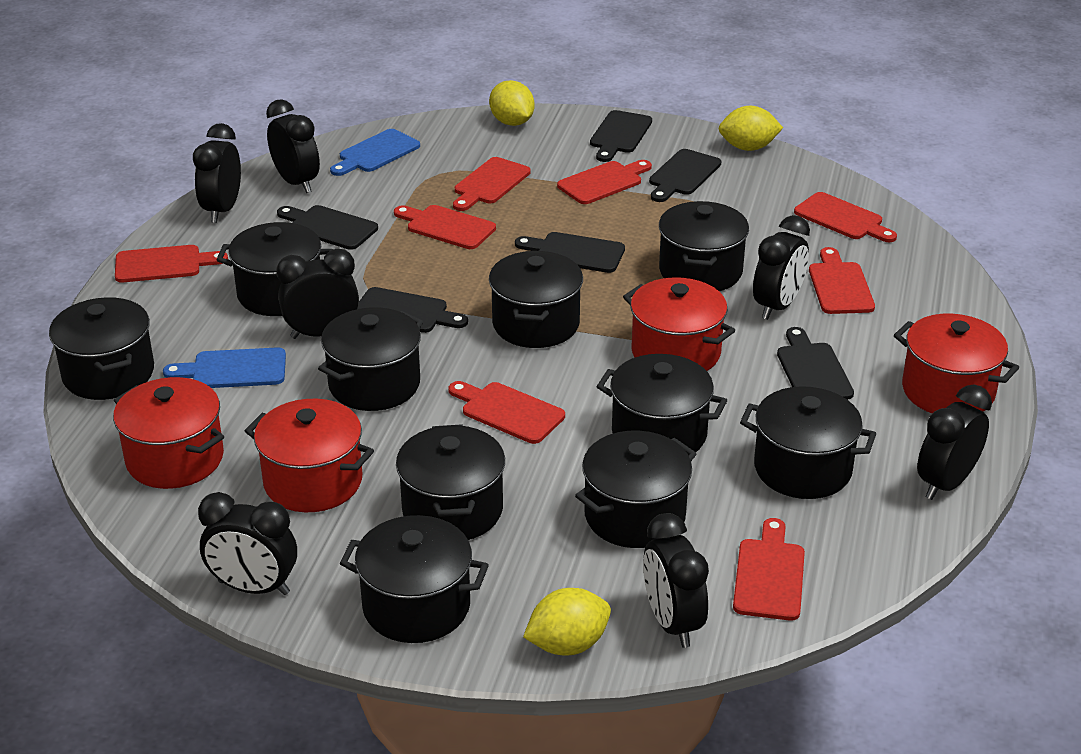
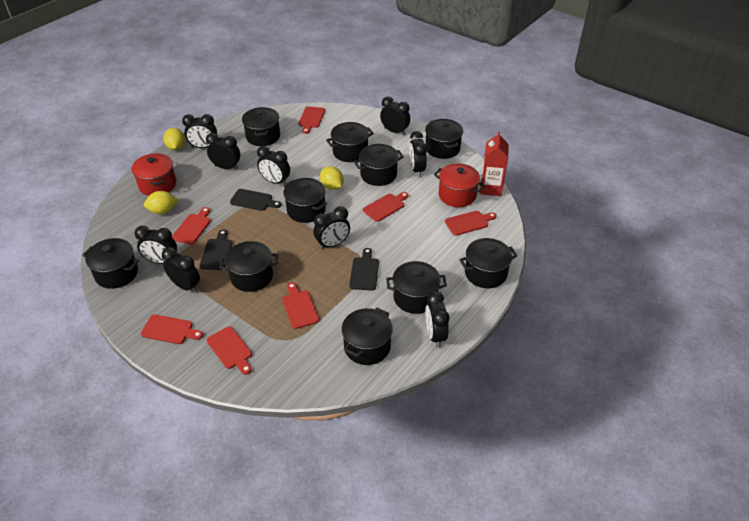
black clock: [193,123,241,223] [198,492,297,595] [266,99,320,193] [276,249,359,339] [643,513,709,648] [753,215,810,320] [917,384,992,500] = 7 -> [135,226,177,264] [162,247,200,293] [182,114,217,148] [206,133,240,170] [257,146,290,185] [314,206,350,249] [380,97,410,135] [409,131,427,177] [425,291,449,348] = 9
black cutting board: [277,205,378,250] [358,287,468,333] [515,232,625,273] [590,110,652,162] [649,149,721,202] [777,327,854,400] = 6 -> [199,230,233,270] [230,189,281,211] [349,248,379,291] = 3
blue cutting board: [163,347,286,388] [330,129,420,176] = 2 -> none = 0
red carton: none = 0 -> [480,131,508,196] = 1
red cutting board: [115,245,228,283] [394,205,496,249] [448,381,565,444] [453,157,531,211] [557,160,652,204] [733,518,805,621] [794,192,897,242] [809,247,875,314] = 8 -> [141,314,203,344] [172,207,211,245] [207,327,252,375] [282,282,319,329] [298,106,325,134] [363,192,409,222] [445,211,497,236] = 7
red pot: [113,377,224,489] [245,399,374,512] [623,277,736,371] [894,314,1019,413] = 4 -> [132,153,176,196] [434,164,485,207] = 2

